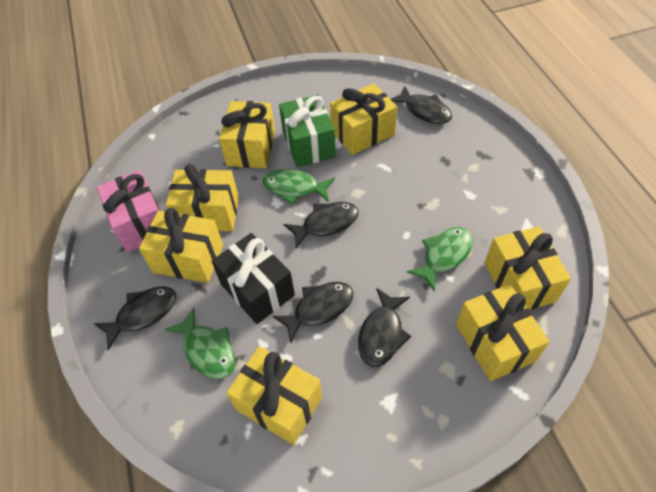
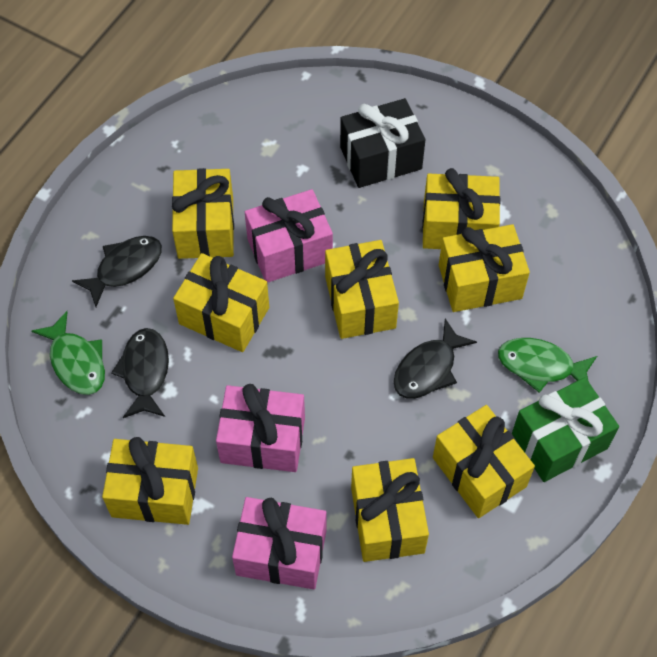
black fish: [93,287,176,350] [273,282,353,343] [283,202,359,248] [358,288,411,367] [391,86,452,124] = 5 -> [72,236,162,307] [111,328,169,418] [394,318,477,399] = 3
green fish: [165,307,235,379] [263,169,335,204] [407,227,473,291] = 3 -> [31,311,105,395] [498,338,597,393] = 2
pink gift: [97,170,160,252] = 1 -> [216,384,305,472] [232,497,327,589] [245,189,333,283] = 3
yellow gift: [139,208,223,283] [166,164,239,231] [219,101,275,168] [226,346,322,445] [330,83,397,155] [456,284,550,381] [485,226,571,310] = 7 -> [102,437,198,525] [172,168,234,259] [173,253,269,352] [325,240,399,339] [351,458,429,562] [422,168,501,249] [433,405,535,518] [439,224,530,312] = 8

